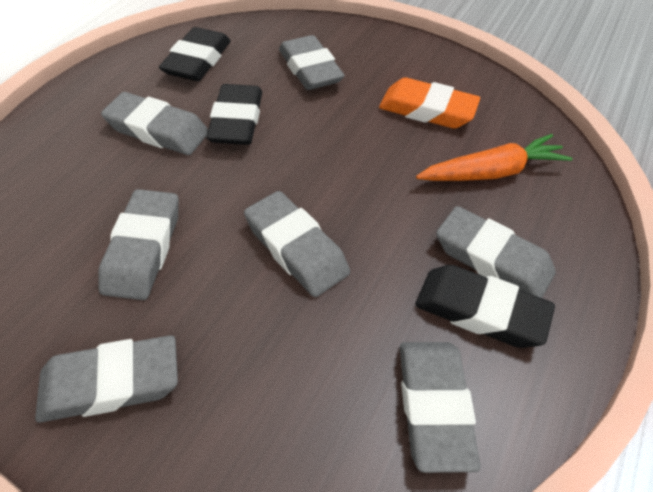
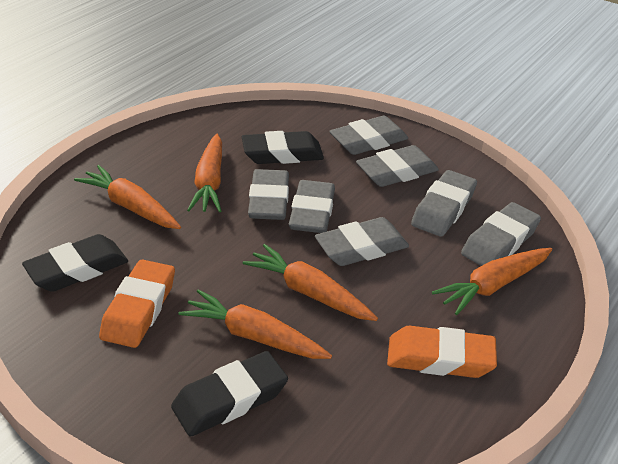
orange carrot: [416,134,572,181] = 1 -> [74,165,181,229] [179,289,332,359] [187,134,222,212] [243,244,378,321] [432,248,552,315] = 5
orange eraser: [379,78,480,129] = 1 -> [99,259,175,348] [387,326,497,378] = 2

